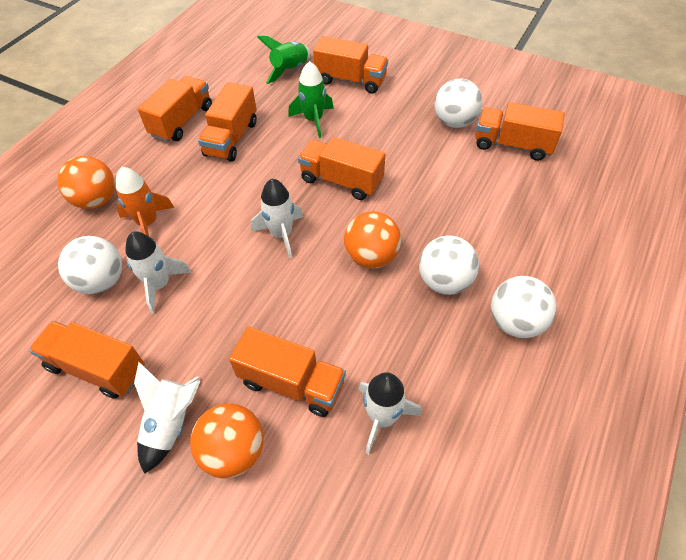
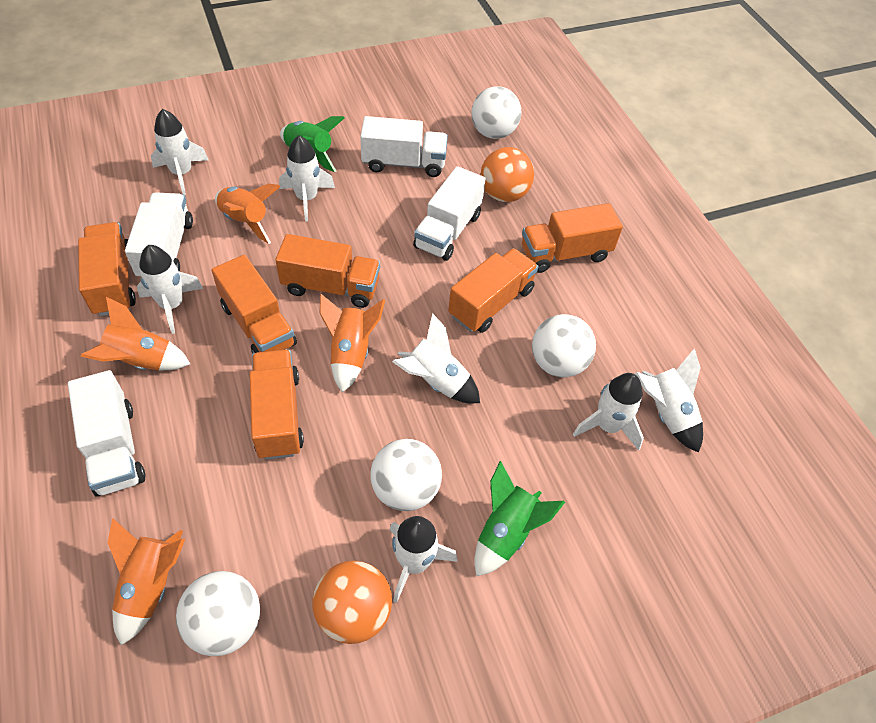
orange ball: [57,156,115,209] [190,403,264,478] [344,211,401,269] = 3 -> [312,561,392,644] [481,147,534,202] = 2
orange rocket: [116,167,175,236] = 1 -> [81,297,190,371] [108,518,185,645] [215,183,281,244] [320,294,385,393] = 4
orange truck: [29,321,145,399] [138,76,212,142] [198,82,257,162] [229,327,346,417] [298,137,385,200] [313,36,388,94] [475,102,565,161] = 7 -> [78,222,136,316] [211,255,297,354] [249,350,304,460] [275,234,380,308] [448,248,538,333] [522,203,623,273] = 6
white rocket: [125,231,192,314] [134,362,200,474] [251,179,304,258] [358,372,422,455] = 4 -> [137,245,203,334] [151,109,209,195] [279,135,335,221] [390,516,457,603] [392,313,480,404] [573,373,644,451] [635,348,703,453] = 7
white truck: none = 0 -> [68,370,146,497] [125,192,193,276] [360,116,448,177] [413,166,486,261] = 4

